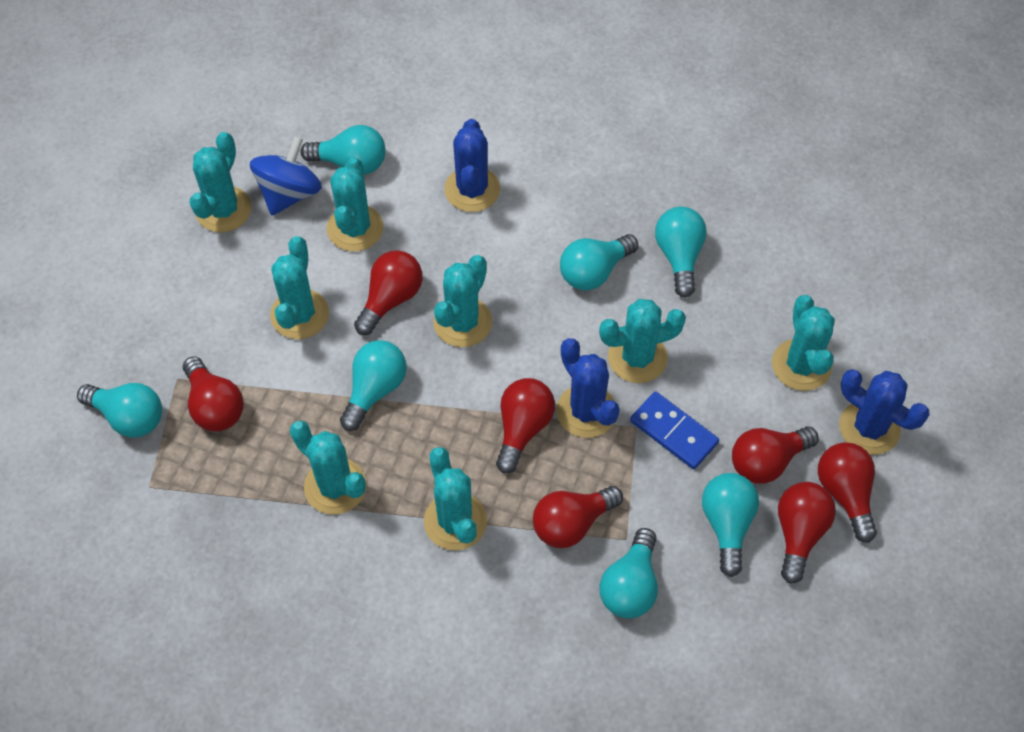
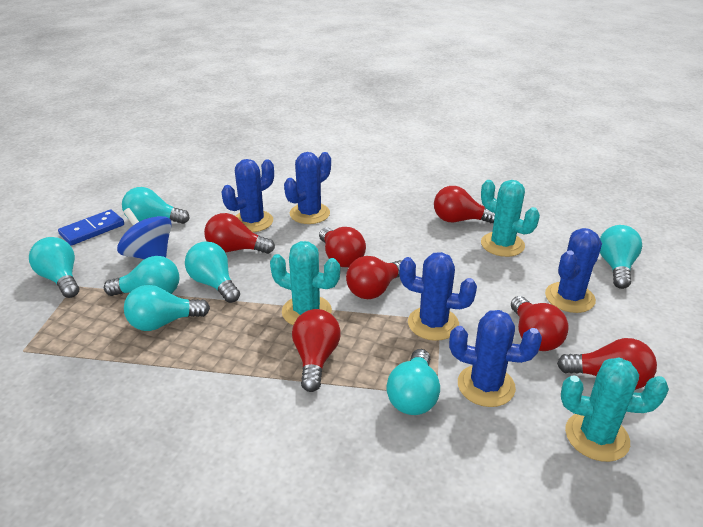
blue cactus: [444,119,500,212] [556,338,620,438] [839,369,930,455] = 3 -> [222,159,274,232] [284,152,331,224] [399,252,477,341] [449,310,542,407] [545,228,602,313] = 5
turquoise cactus: [189,132,251,232] [270,236,329,339] [290,420,367,515] [327,158,383,251] [424,447,487,550] [433,255,492,347] [599,299,686,383] [772,295,835,391] = 8 -> [270,241,340,325] [481,180,540,257] [561,357,669,462] = 3

